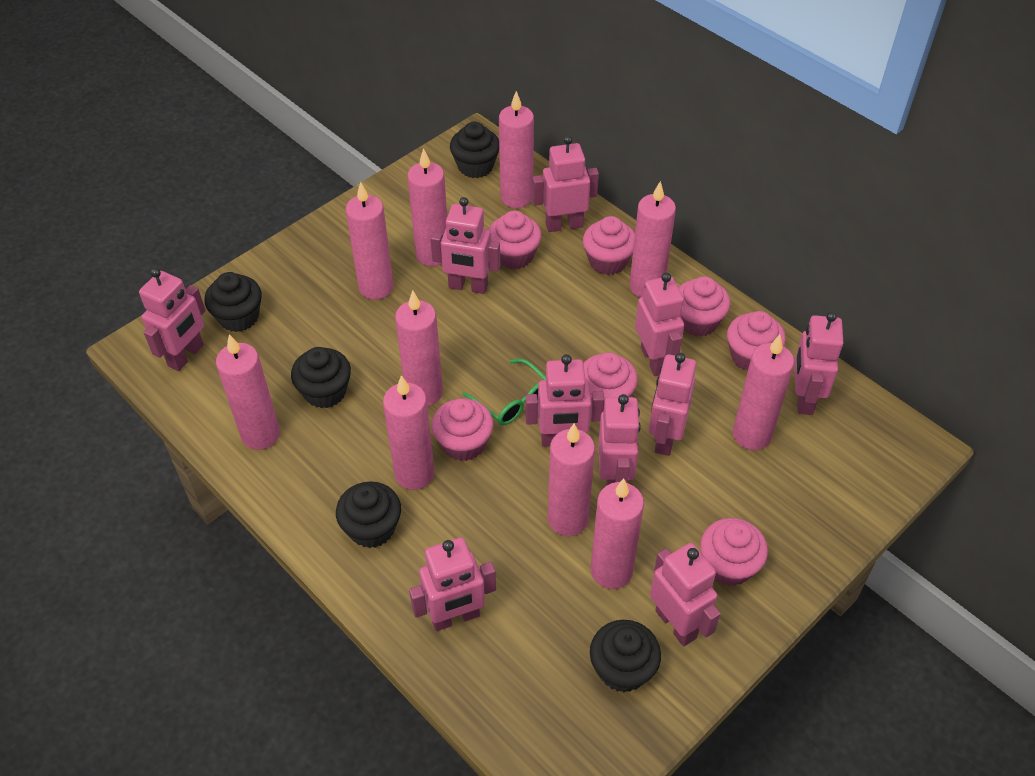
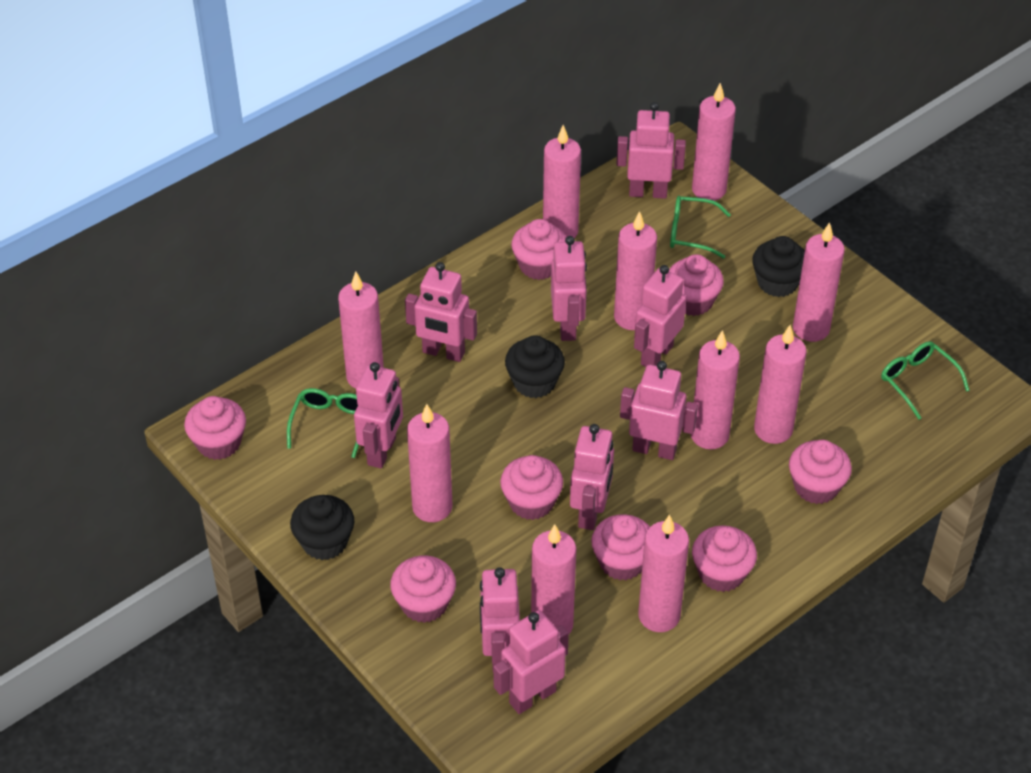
black cupcake: [204,272,262,332] [291,347,351,408] [336,481,401,548] [450,122,499,178] [590,620,661,692] = 5 -> [290,495,354,560] [505,335,565,398] [752,236,805,297] = 3
green glasses: [462,359,546,426] = 1 -> [287,388,359,458] [670,196,731,259] [881,341,970,419] = 3
pink cupcake: [432,398,493,461] [489,211,542,269] [583,216,635,275] [584,352,638,412] [679,276,731,336] [700,518,768,586] [727,311,786,371] = 7 -> [184,396,246,460] [390,556,456,623] [500,455,563,520] [511,219,566,280] [591,514,650,580] [669,254,724,316] [692,525,757,592] [789,440,852,504] = 8
pink robot: [139,268,206,371] [409,537,496,631] [430,197,500,294] [526,354,604,447] [532,136,599,232] [598,394,641,486] [635,272,684,376] [649,353,696,456] [650,543,721,646] [794,312,843,415] = 10 -> [354,362,403,469] [405,262,477,362] [480,567,520,666] [493,610,569,714] [551,236,587,341] [570,424,614,530] [616,102,686,199] [620,361,698,460] [634,265,686,367] = 9

